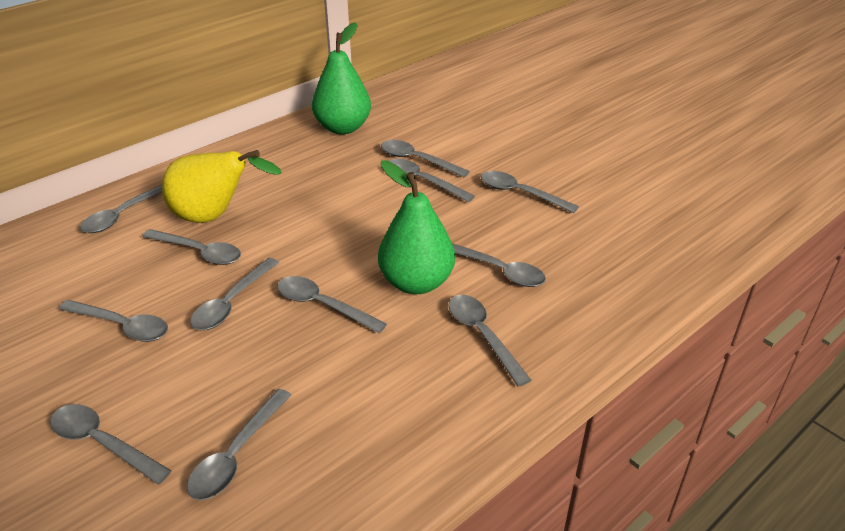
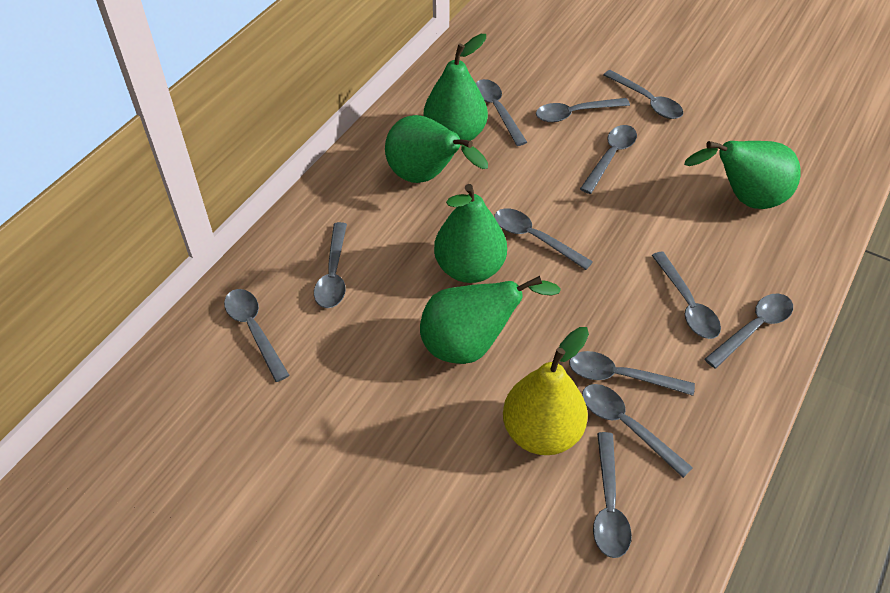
green pear: [312,22,371,134] [378,161,455,294] = 2 -> [385,115,488,183] [420,276,561,364] [424,34,488,145] [434,184,507,283] [684,141,800,209] = 5

